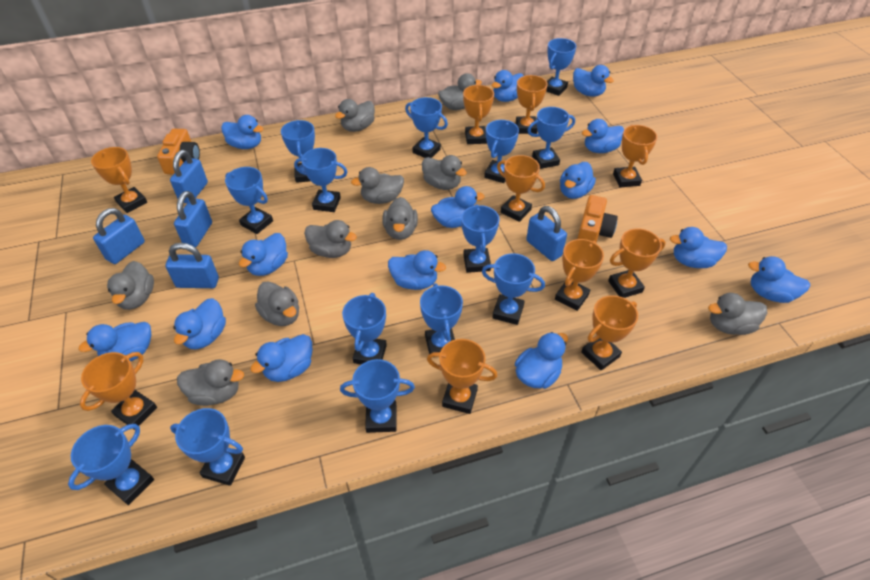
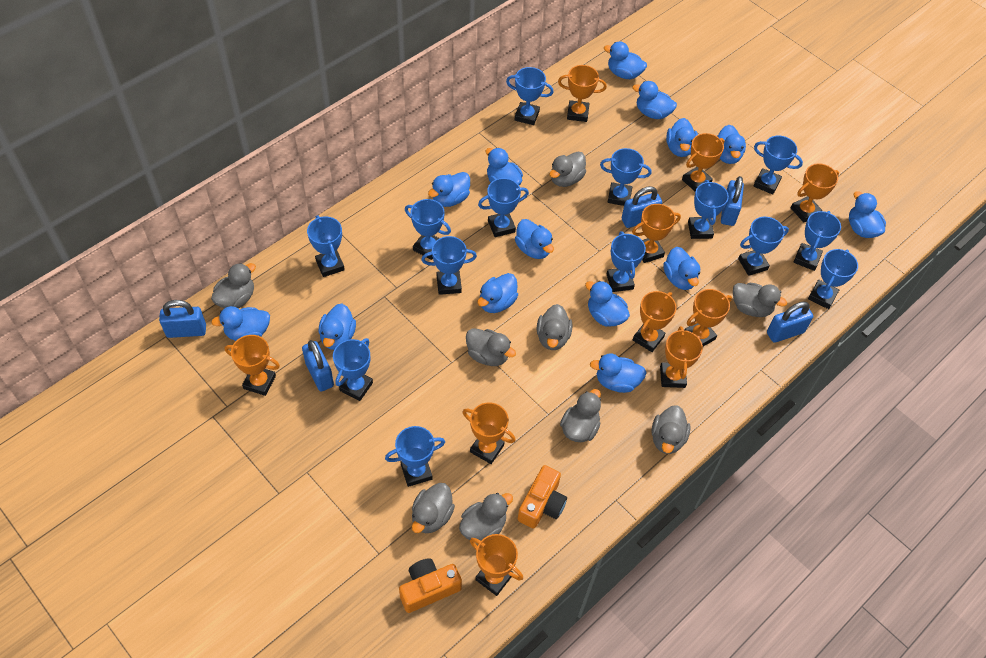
grey duck: [107,261,154,310] [177,359,244,406] [255,281,299,326] [304,220,357,258] [335,99,375,132] [351,167,404,204] [382,197,418,240] [422,155,467,190] [438,73,482,110] [708,293,767,335] = 10 -> [211,263,256,308] [412,483,455,533] [459,493,513,541] [466,328,516,366] [536,304,572,350] [550,152,586,187] [560,389,601,442] [652,405,690,454] [733,283,787,317] = 9

